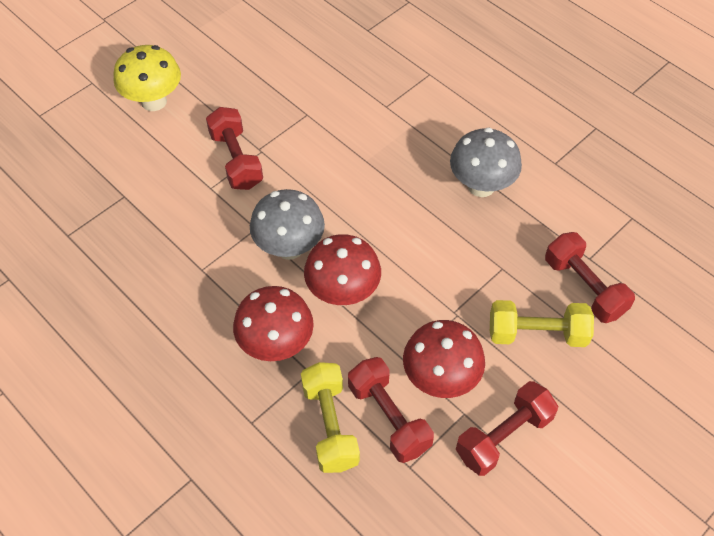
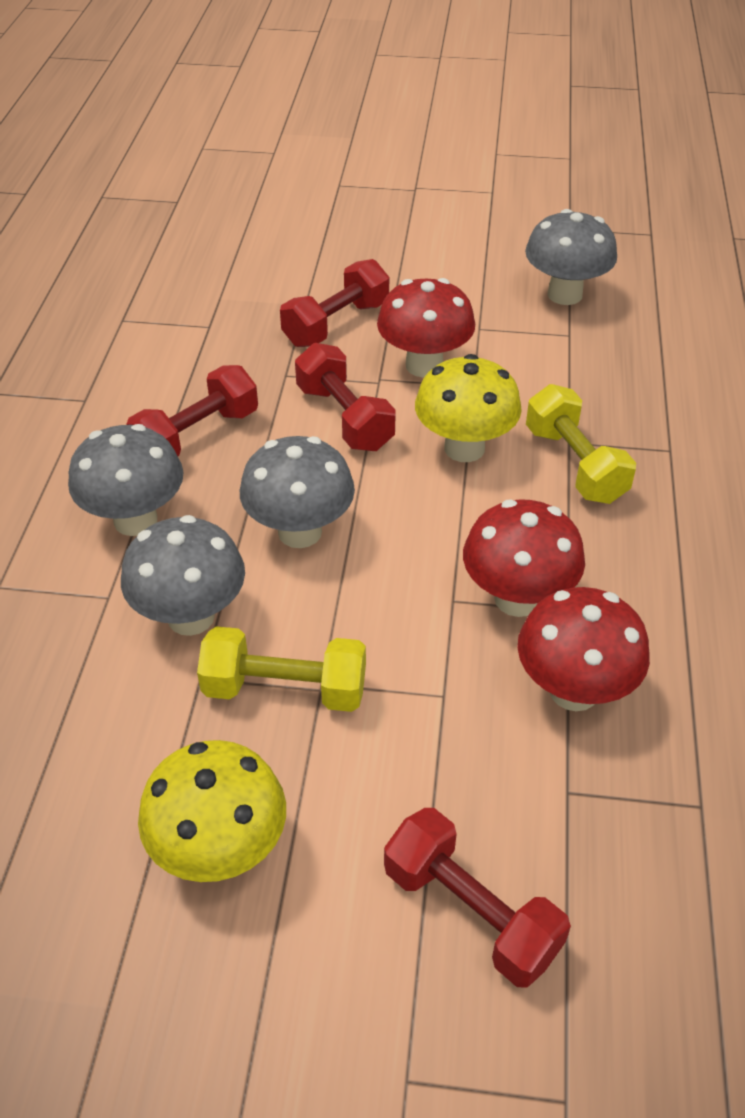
grey mushroom: [250,189,325,260] [450,127,522,197] = 2 -> [68,424,184,536] [121,515,245,636] [240,436,355,548] [525,209,617,305] = 4
yellow mushroom: [113,45,181,111] = 1 -> [138,740,286,882] [415,354,522,462] = 2

